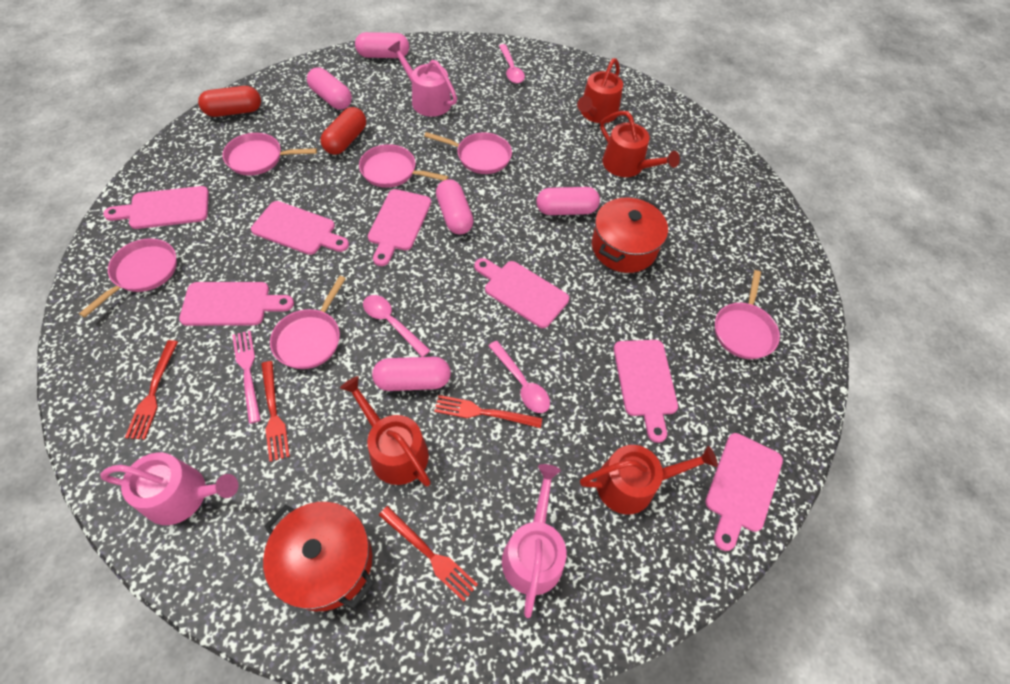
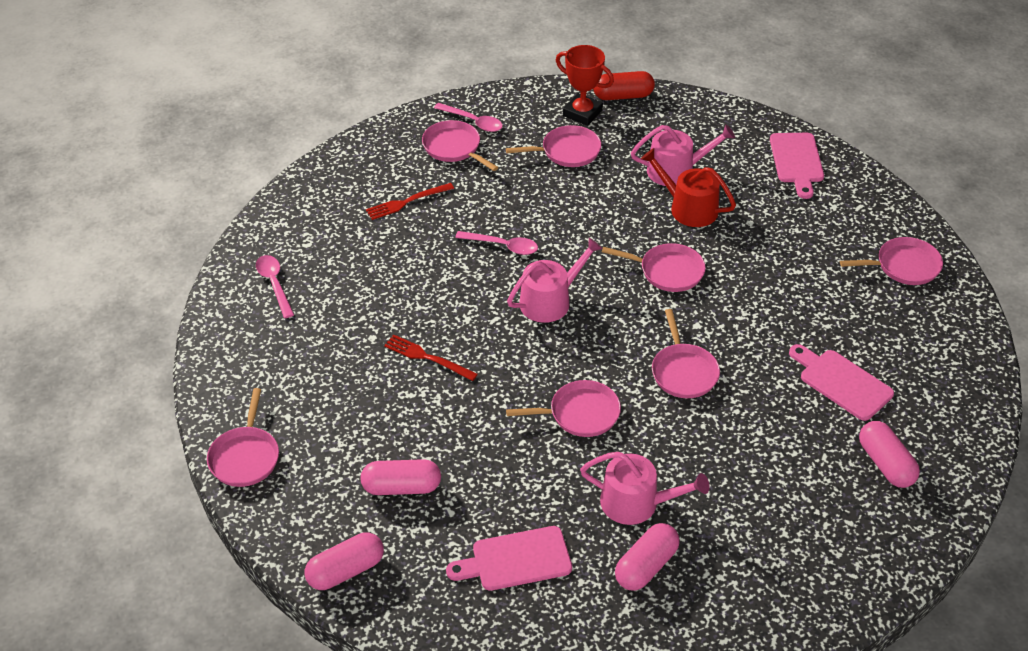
pink capsule: [307,67,352,110] [355,32,409,58] [372,357,451,391] [436,179,474,235] [536,187,600,215] = 5 -> [305,532,384,590] [360,459,441,495] [615,523,680,591] [859,421,920,488] = 4
pink cutting board: [103,186,209,229] [179,282,294,326] [251,201,349,255] [368,189,431,266] [474,258,569,328] [614,340,678,443] [705,433,783,551] = 7 -> [446,526,572,591] [770,133,824,199] [789,344,894,421] = 3
pink fork: [232,330,261,424] = 1 -> none = 0
pink pan: [79,238,177,317] [222,133,317,175] [270,276,346,369] [359,144,448,188] [424,132,512,174] [715,270,780,359] = 6 -> [207,388,279,487] [422,120,498,171] [506,125,601,167] [506,380,621,437] [602,243,706,292] [652,309,720,398] [840,237,943,285] = 7
red capsule: [198,86,261,117] [320,107,366,155] = 2 -> [593,71,655,100] = 1
red fork: [125,340,178,440] [261,361,290,462] [379,506,478,602] [434,395,542,428] = 4 -> [366,183,454,220] [384,335,478,381] = 2
red pot: [263,502,374,611] [592,198,668,273] = 2 -> none = 0
red trophy: none = 0 -> [556,45,614,126] = 1
red watering can: [340,376,431,487] [577,58,623,123] [580,445,718,515] [600,111,680,177] = 4 -> [641,148,736,227] = 1

